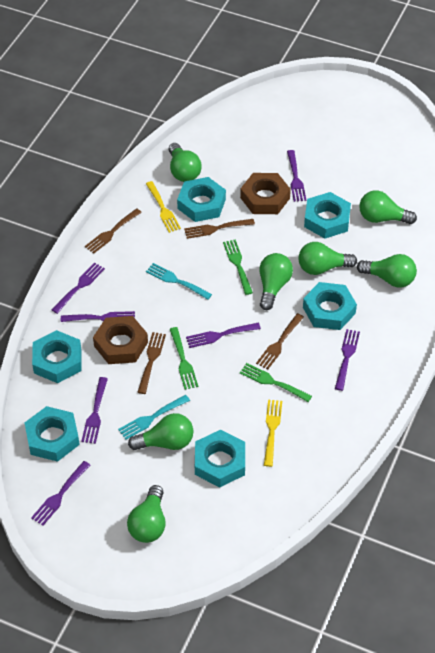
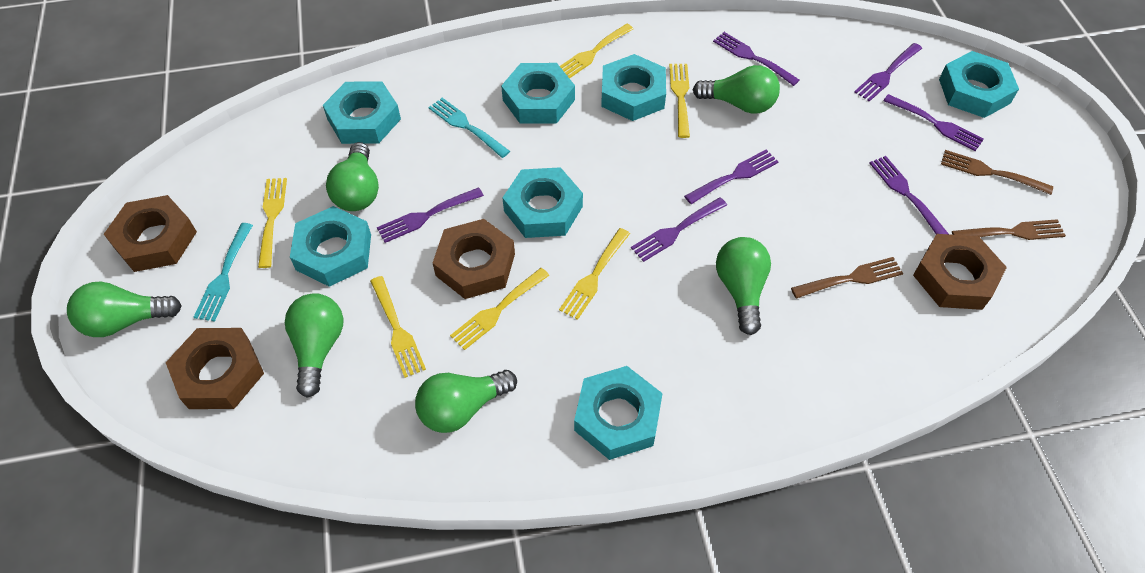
brown fork: [85,208,142,254] [137,332,166,394] [184,219,255,239] [256,313,304,370] = 4 -> [791,257,903,299] [941,150,1053,195] [952,219,1066,240] = 3
brown nut: [93,316,148,364] [240,173,291,214] = 2 -> [104,195,197,272] [166,328,264,409] [433,219,515,299] [913,234,1007,310] = 4
green fork: [169,327,198,390] [223,239,253,295] [240,363,312,402] = 3 -> none = 0
green light bulb: [127,485,165,543] [128,413,193,450] [169,143,201,182] [259,253,293,310] [298,242,357,275] [357,254,417,288] [359,190,417,224] = 7 -> [67,281,182,337] [285,293,343,398] [326,142,379,211] [415,370,517,433] [693,65,780,114] [716,237,771,335] = 6
turquoise nut: [25,406,80,462] [32,330,82,383] [177,177,226,222] [195,430,245,487] [303,282,357,330] [304,192,351,239] = 6 -> [290,206,371,287] [323,81,401,144] [501,63,575,124] [503,167,583,238] [574,366,663,460] [601,54,666,121] [939,51,1019,118] = 7
yellow fork: [146,181,181,233] [264,400,282,467] = 2 -> [258,178,287,268] [370,276,426,378] [450,268,549,350] [559,228,630,320] [560,24,633,79] [669,64,690,138] = 6

